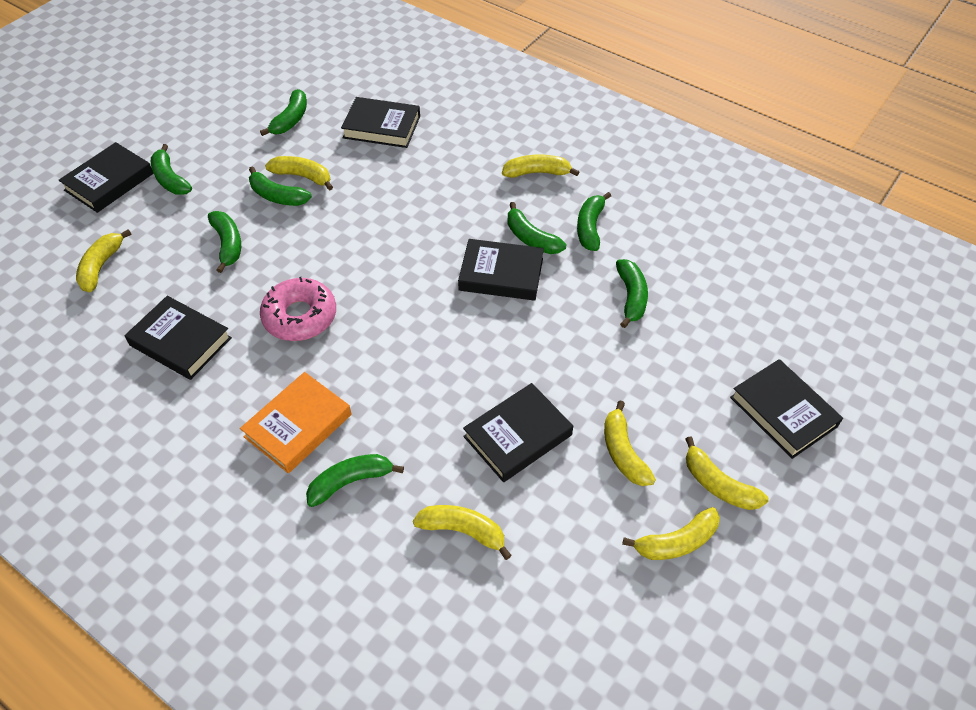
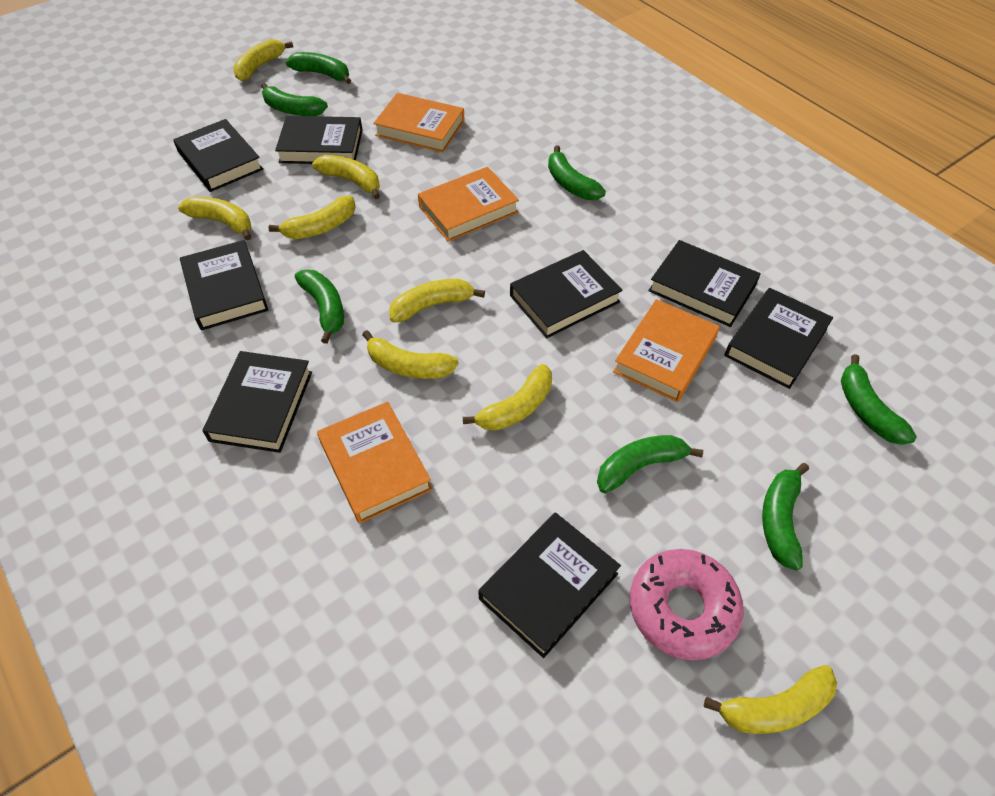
black book: [59,142,154,213] [124,296,232,380] [341,97,420,148] [458,239,544,301] [463,383,573,482] [730,359,843,459] = 6 -> [173,119,263,192] [180,240,268,330] [202,351,312,453] [275,116,362,164] [478,513,621,658] [510,250,623,338] [648,240,761,327] [725,288,833,389] = 8
green banana: [151,144,192,195] [208,211,241,273] [249,166,312,206] [260,89,307,136] [306,454,404,507] [507,202,566,254] [577,192,611,251] [616,259,648,328] = 8 -> [261,83,328,116] [286,52,351,84] [295,270,344,344] [548,146,606,200] [597,435,703,493] [762,463,809,571] [841,354,917,445] = 7
orange book: [240,372,351,473] = 1 -> [317,402,432,523] [373,93,465,152] [418,167,519,242] [613,299,720,402] = 4
yellow banana: [76,229,131,292] [265,156,333,191] [413,505,512,560] [502,155,579,178] [604,400,656,486] [622,507,720,560] [685,436,769,510] = 7 -> [178,197,251,240] [233,39,293,81] [269,196,356,239] [312,155,380,199] [362,330,459,379] [389,279,485,322] [463,364,552,431] [704,665,837,734] = 8

